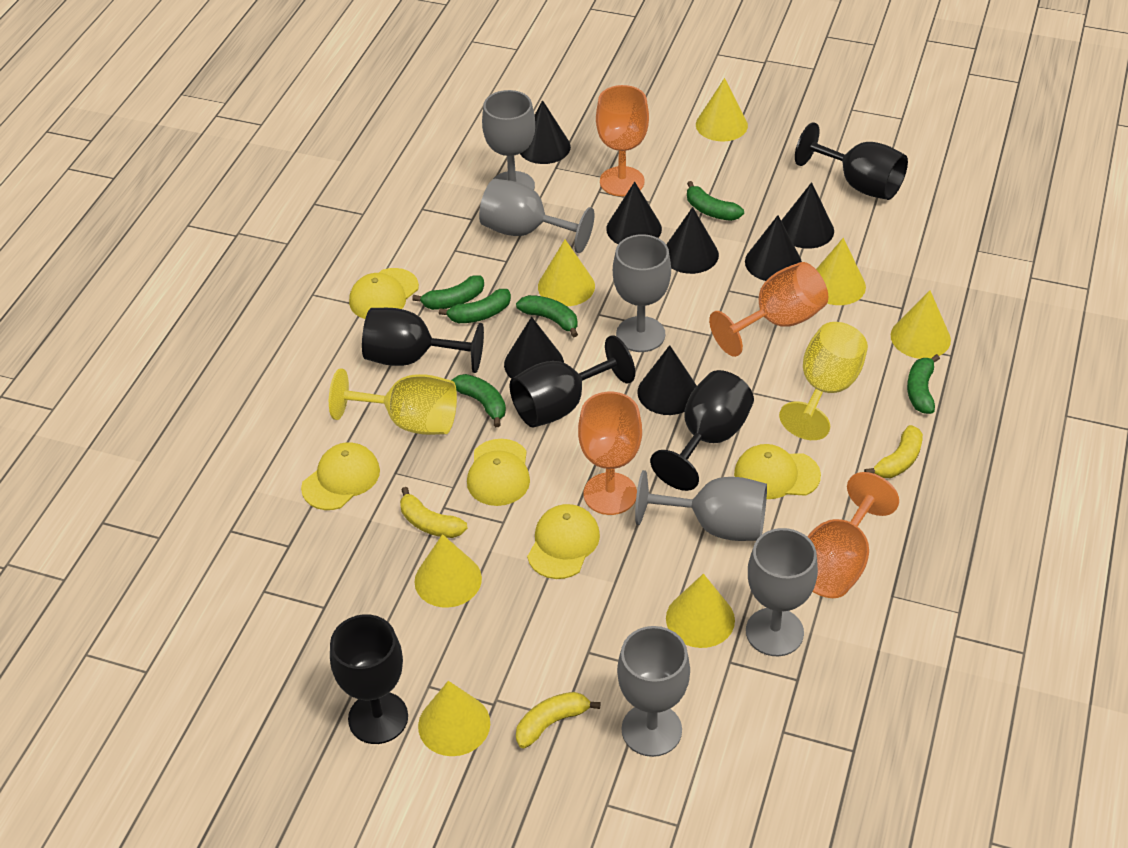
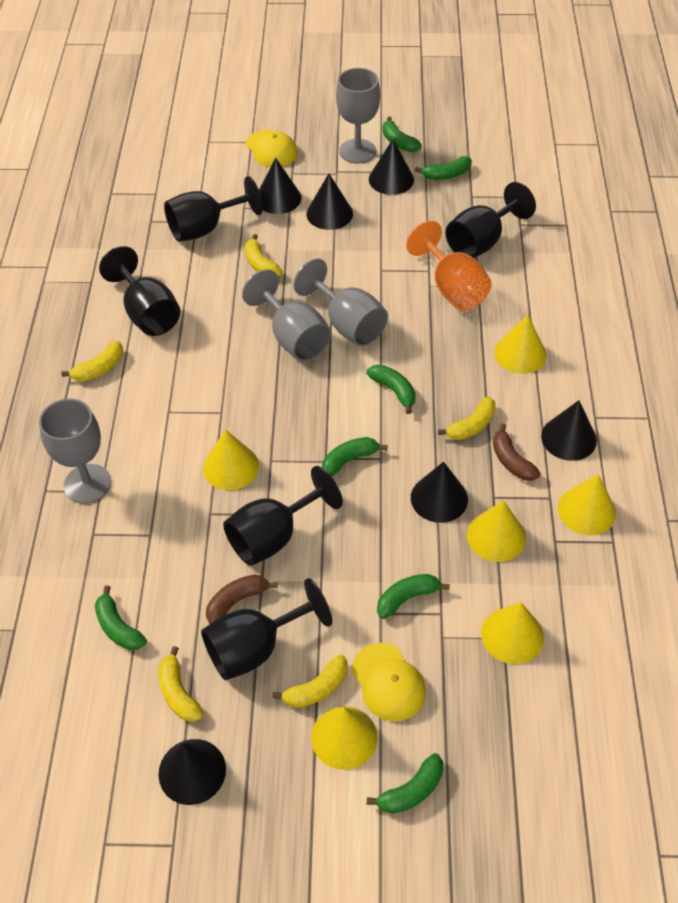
black cone: [504,317,564,379] [520,100,571,164] [606,182,662,244] [637,345,697,415] [666,207,719,274] [745,215,802,281] [781,182,834,249] = 7 -> [158,739,226,805] [259,158,301,214] [306,173,353,230] [369,139,414,195] [411,462,468,523] [541,400,597,461] = 6
brown banana: none = 0 -> [206,575,278,624] [493,423,541,481] = 2
green banana: [412,275,484,310] [439,289,511,323] [452,374,506,427] [516,295,578,337] [687,181,744,221] [907,354,940,414] = 6 -> [95,585,147,650] [322,437,388,476] [366,365,416,414] [367,753,443,814] [377,574,450,619] [383,116,422,152] [415,156,472,180] = 7
grey goblet: [479,179,594,253] [482,90,535,190] [613,234,671,352] [617,626,690,757] [635,470,767,541] [746,528,818,656] = 6 -> [39,398,111,504] [242,269,331,361] [293,258,388,346] [336,68,380,164] = 4
orange goblet: [578,391,642,515] [596,85,649,196] [709,262,828,357] [807,472,899,598] = 4 -> [406,221,492,310] = 1
yellow banana: [400,487,467,538] [516,692,601,748] [864,425,923,478] = 3 -> [61,341,123,381] [158,646,204,722] [245,234,283,276] [272,654,347,708] [438,396,496,440] = 5
yellow cap: [301,442,380,510] [349,268,419,319] [467,439,530,506] [527,504,600,579] [734,444,821,499] = 5 -> [246,130,298,167] [352,643,426,722] = 2
yellow cone: [414,534,482,608] [418,681,490,756] [538,239,595,306] [666,574,735,648] [696,78,748,141] [816,238,866,305] [891,290,951,359] = 7 -> [203,429,259,490] [311,706,378,770] [467,500,526,562] [481,602,544,664] [494,314,547,374] [558,474,616,535] = 6
yellow goblet: [329,368,457,435] [779,322,868,440] = 2 -> none = 0

